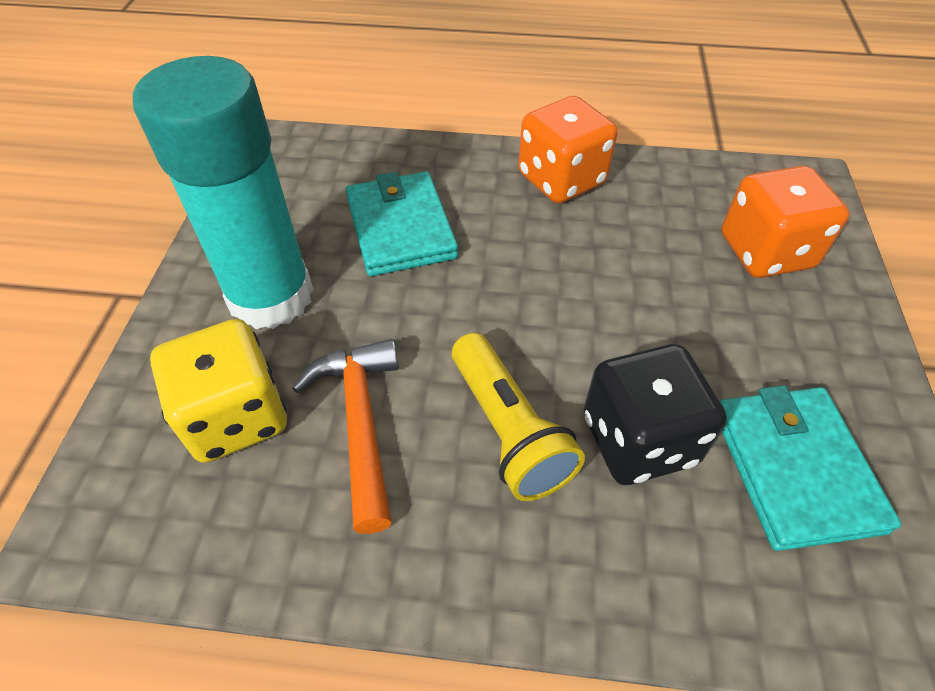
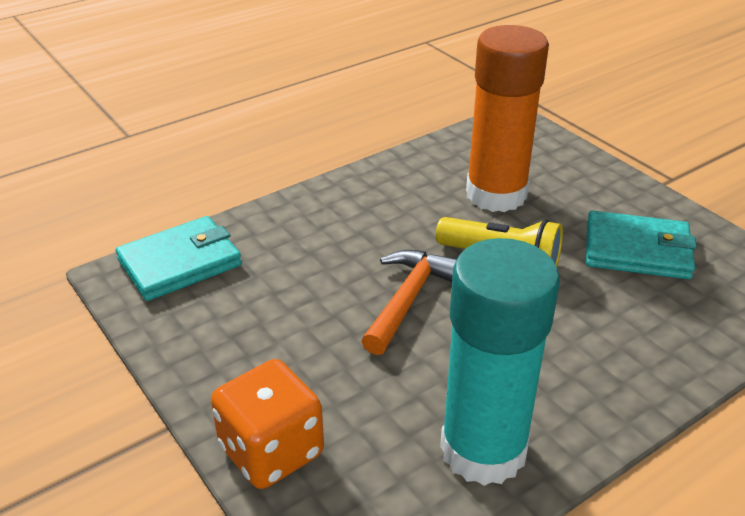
black dice: [584,344,727,485] = 1 -> none = 0
orange dice: [518,96,617,203] [721,166,849,278] = 2 -> [211,359,324,489] = 1
orange glue stick: none = 0 -> [466,25,549,212] = 1
yellow dice: [150,319,287,463] = 1 -> none = 0

